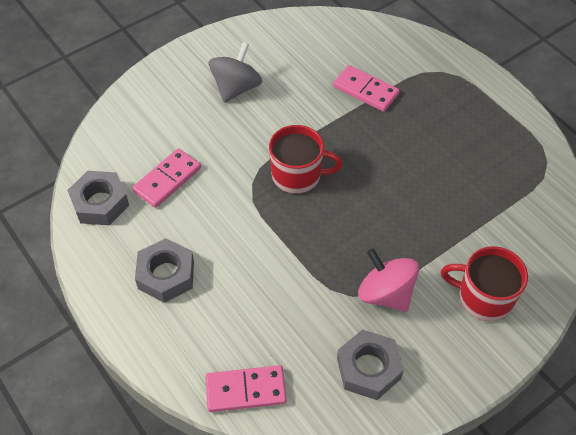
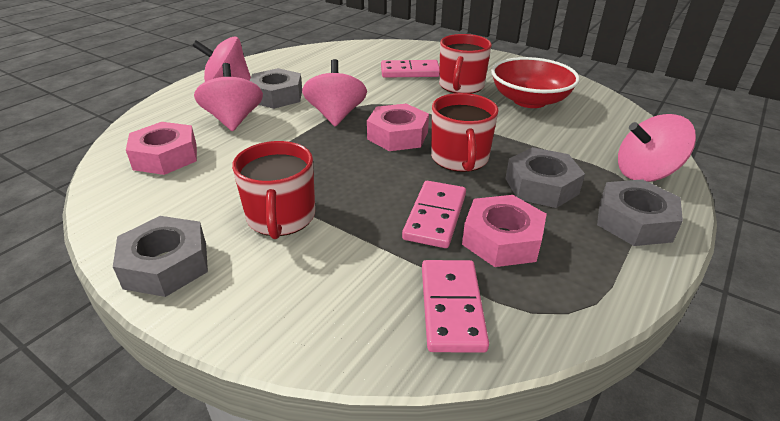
grey nut: [67,171,129,225] [135,238,194,303] [337,329,404,400] = 3 -> [113,216,208,297] [250,68,302,109] [505,147,585,208] [597,179,683,246] = 4
grey spinning top: [208,42,262,103] = 1 -> none = 0
pink nut: none = 0 -> [126,122,197,175] [367,104,429,151] [462,195,547,267] = 3
pink spinning top: [358,248,419,312] = 1 -> [192,37,251,82] [194,63,263,131] [302,59,367,126] [618,114,696,182] = 4
red bowl: none = 0 -> [491,57,580,108] = 1
red mug: [269,125,343,194] [441,246,528,321] = 2 -> [232,141,315,239] [431,93,499,172] [439,34,492,94] = 3

